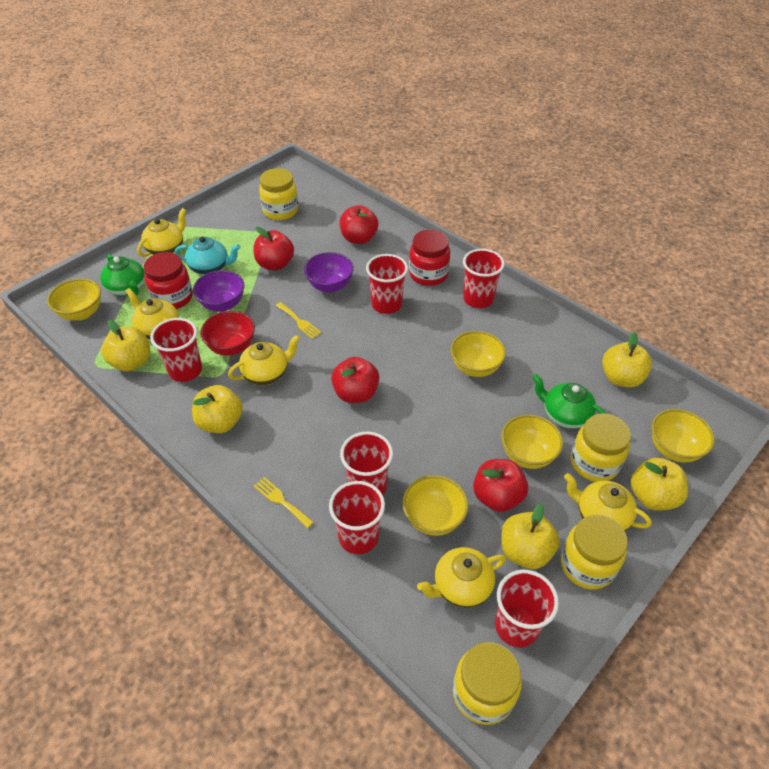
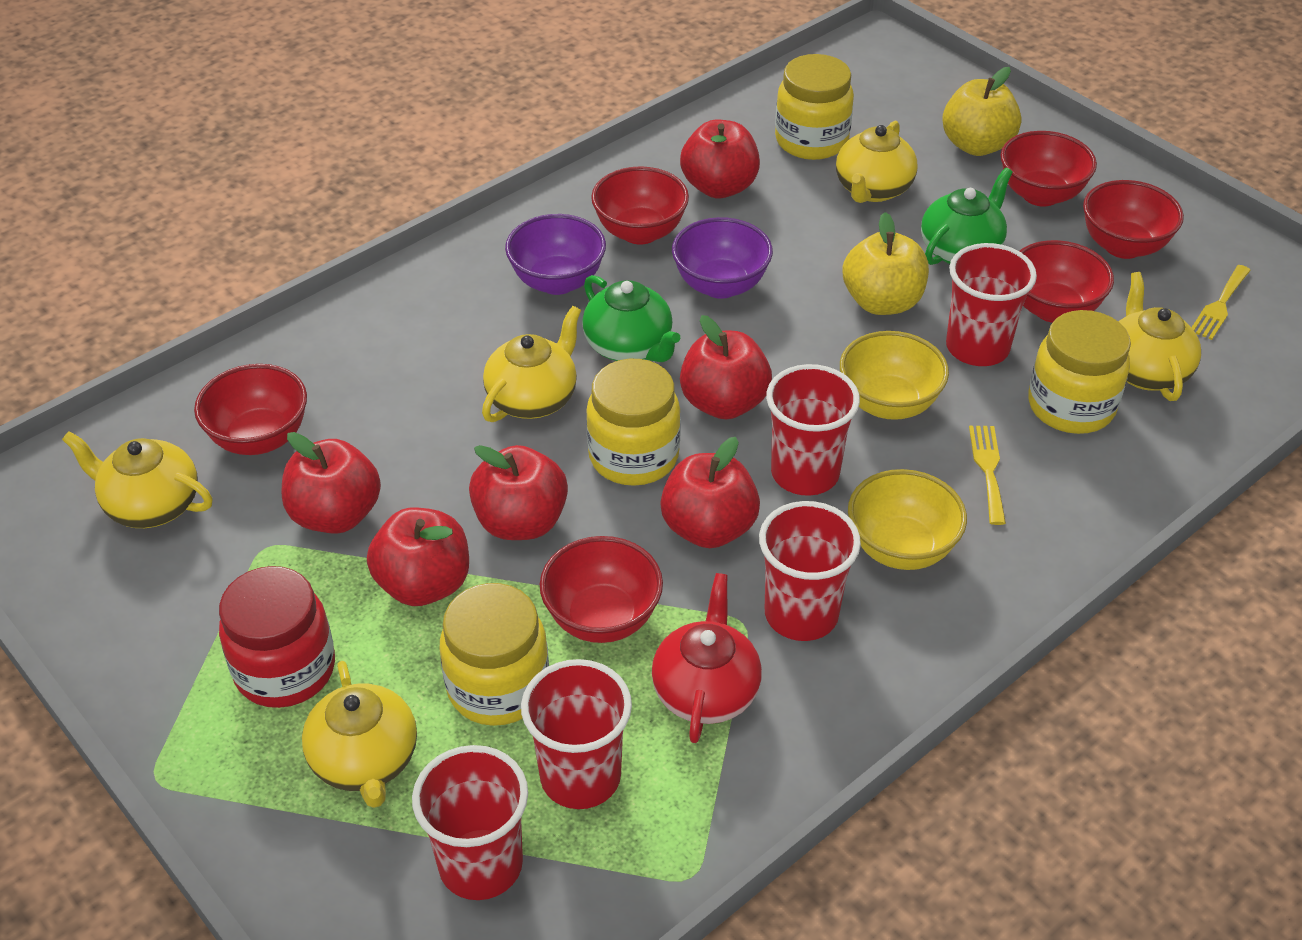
red apple: [254,227,294,270] [331,357,379,403] [340,205,378,244] [473,459,528,512] = 4 -> [282,432,381,534] [367,508,469,606] [469,445,568,540] [660,437,760,548] [680,120,760,198] [680,315,772,419] = 6
red bowl: [200,311,255,356] = 1 -> [194,364,307,455] [540,536,663,643] [591,166,689,245] [1001,131,1097,207] [1020,240,1114,323] [1083,180,1184,259] = 6
red cup: [150,318,202,382] [329,481,385,554] [340,431,393,495] [366,254,408,314] [463,249,505,308] [495,570,559,647] = 6 -> [412,745,528,900] [521,659,632,809] [759,501,861,641] [766,364,860,496] [946,243,1037,366] = 5
red jar: [144,252,193,309] [409,230,450,286] = 2 -> [219,566,335,708] = 1
red teapot: none = 0 -> [652,573,762,743] = 1
turquoise teapot: [175,236,240,275] = 1 -> none = 0
yellow apple: [101,320,150,371] [192,385,243,433] [501,504,560,569] [602,332,652,387] [631,458,688,511] = 5 -> [842,212,929,315] [942,67,1021,156] = 2
yellow bowl: [47,278,101,320] [402,475,468,536] [450,331,506,377] [501,415,563,469] [652,409,715,463] = 5 -> [840,331,949,420] [848,469,967,570] = 2

